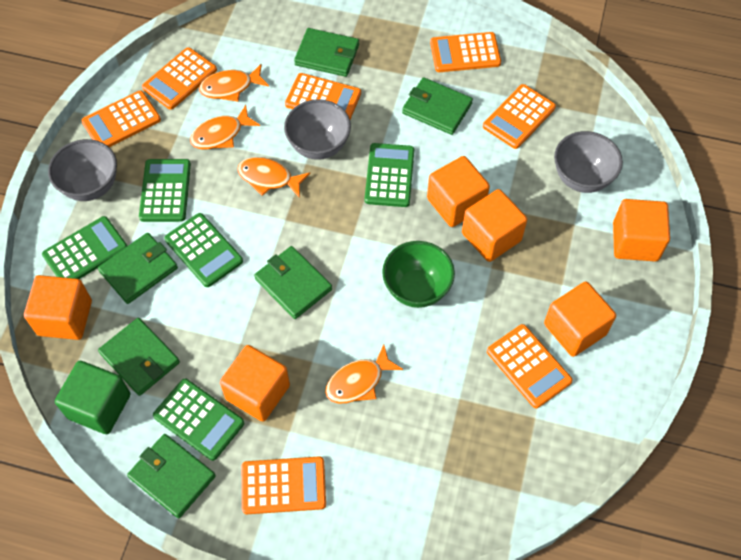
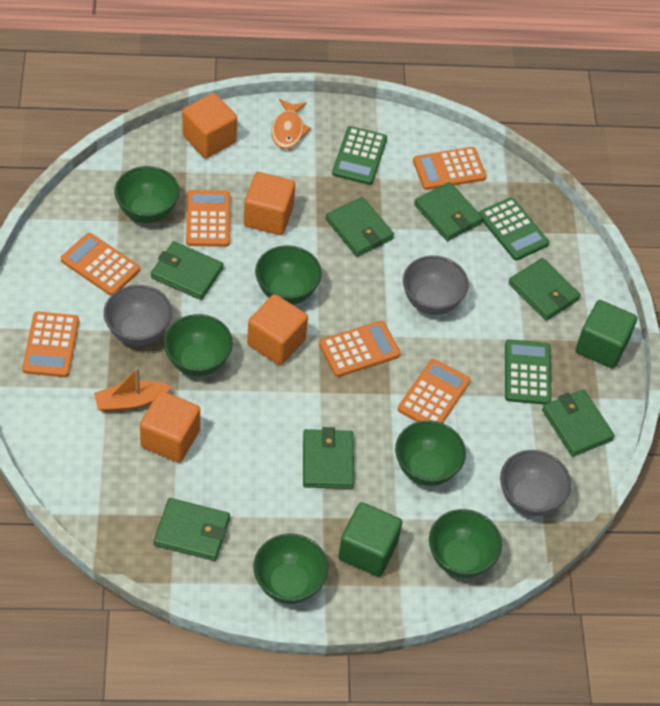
green bowl: [382,241,455,308] = 1 -> [114,166,179,223] [164,314,233,376] [254,534,328,604] [255,245,322,305] [395,420,466,486] [429,509,502,578] = 6
green calculator: [42,216,127,279] [139,159,191,222] [153,379,244,461] [164,213,243,287] [365,143,414,207] = 5 -> [332,126,387,185] [479,197,549,260] [505,339,551,404] = 3
green cube: [55,361,130,434] = 1 -> [338,502,402,577] [576,300,637,369] = 2
green wallet: [98,233,178,304] [98,318,180,396] [127,434,216,518] [254,246,332,319] [294,28,359,77] [402,77,473,135] = 6 -> [151,241,224,300] [154,498,230,561] [303,427,354,489] [326,197,394,257] [414,182,483,241] [508,258,581,321] [542,389,615,457] = 7
orange boat: none = 0 -> [94,367,172,412] = 1
orange calculator: [81,91,161,147] [142,47,217,110] [242,457,326,514] [285,73,361,119] [430,32,501,72] [483,84,556,149] [487,324,573,408] = 7 -> [22,312,79,377] [61,233,140,296] [186,190,230,247] [319,321,401,377] [398,359,470,423] [413,147,486,190] = 6
orange cube: [24,275,92,340] [220,345,290,422] [427,156,490,227] [462,189,527,262] [544,281,616,357] [613,199,670,262] = 6 -> [140,391,200,463] [182,93,237,158] [244,172,295,235] [247,294,308,365] = 4
orange fish: [190,105,260,149] [199,64,269,102] [237,157,310,198] [325,344,403,403] = 4 -> [271,99,311,149] = 1

